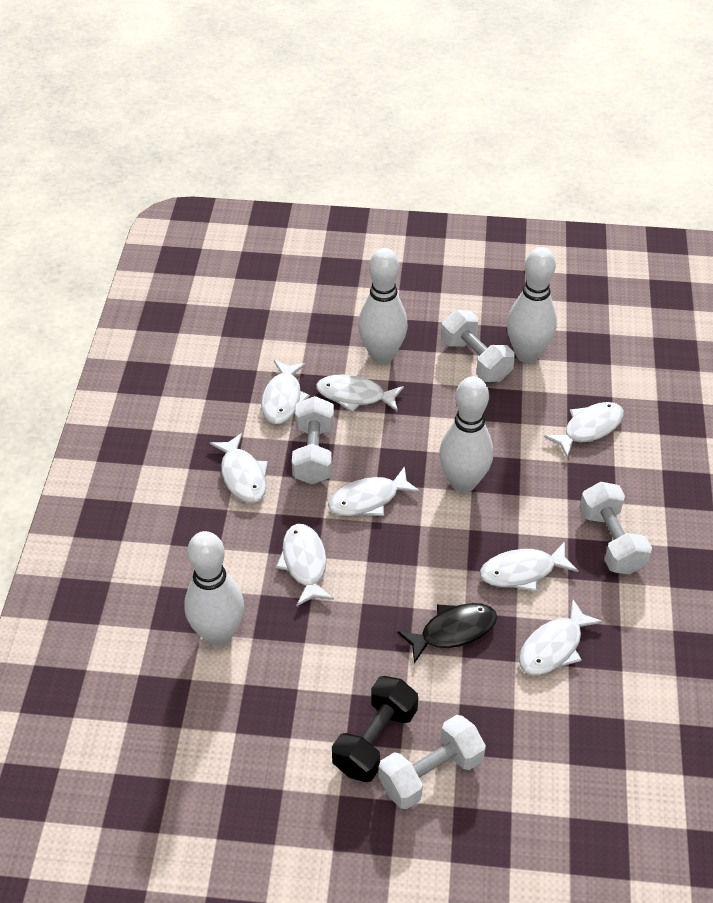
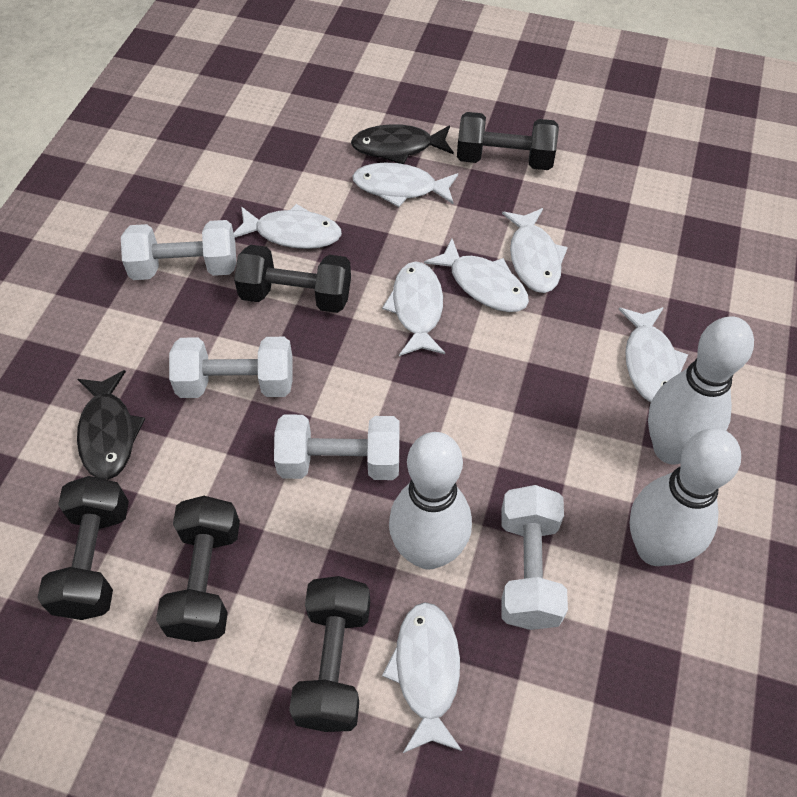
black dumbbell: [332,676,418,782] = 1 -> [37,476,129,620] [156,496,240,642] [234,245,351,313] [289,576,370,732] [457,112,559,170] = 5
black fish: [397,603,497,663] = 1 -> [77,370,145,480] [351,124,454,164] = 2
white bowling pin: [184,531,244,646] [358,248,408,364] [439,376,493,493] [507,247,557,363] = 4 -> [389,432,472,570] [629,428,741,566] [648,316,754,465] = 3
white fish: [210,433,268,503] [261,360,310,425] [276,524,334,607] [316,374,404,412] [328,466,421,516] [480,542,578,592] [519,598,603,675] [544,402,624,458] = 8 -> [234,204,342,249] [353,163,458,207] [382,261,445,356] [382,602,462,753] [424,239,529,312] [502,208,568,293] [618,307,688,403] = 7

